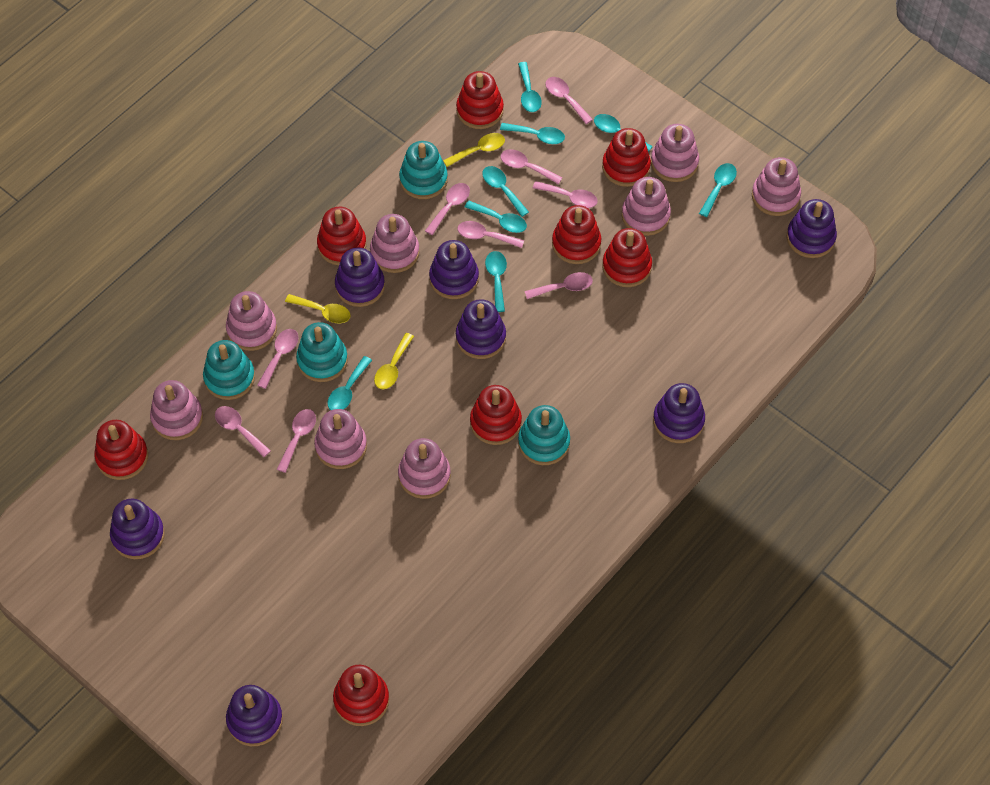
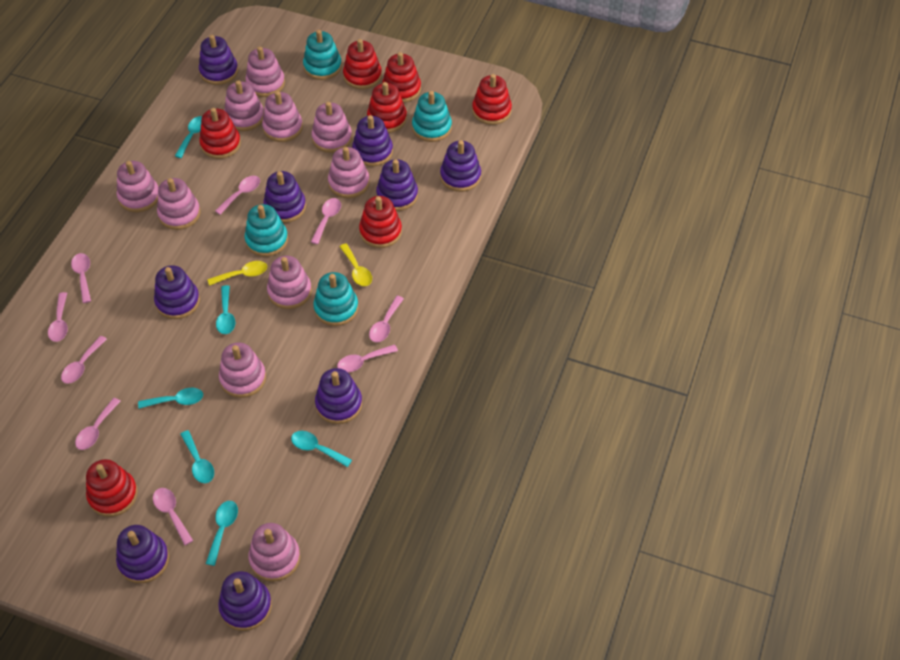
pink stacking toy: [150,380,203,440] [226,291,277,351] [314,409,367,469] [370,214,420,273] [398,438,451,499] [622,177,671,236] [651,124,699,182] [752,157,801,216] = 8 -> [117,161,158,212] [157,178,200,230] [219,343,266,398] [224,80,264,131] [245,47,285,97] [248,523,300,582] [262,91,303,142] [267,256,312,309] [312,102,352,153] [328,147,370,198] = 10
purple stacking toy: [110,499,165,559] [226,685,283,746] [335,247,385,307] [429,240,479,299] [456,299,506,359] [653,383,705,443] [786,199,837,258] = 7 -> [116,525,169,583] [154,265,200,319] [199,35,238,85] [218,571,272,631] [263,171,306,223] [315,368,362,424] [352,115,393,166] [376,159,418,211] [440,140,481,192] = 9
red stacking toy: [94,420,148,480] [317,207,366,265] [333,665,389,726] [456,71,504,129] [470,385,522,445] [552,205,601,264] [602,128,651,187] [602,228,652,287] = 8 -> [86,459,138,517] [199,108,241,159] [343,39,382,89] [359,196,402,248] [367,82,407,133] [382,52,421,103] [472,74,512,125] = 7
turquoise spoon: [327,356,372,410] [465,200,527,233] [482,166,529,217] [485,251,507,312] [500,123,565,144] [518,62,542,112] [594,114,653,152] [699,163,737,217] = 8 -> [138,388,203,409] [175,116,202,158] [180,430,214,483] [206,501,238,566] [216,285,235,334] [291,431,352,467] = 6
yellow spoon: [285,294,351,323] [374,333,414,389] [443,133,505,167] = 3 -> [207,261,267,286] [340,243,372,286] = 2

